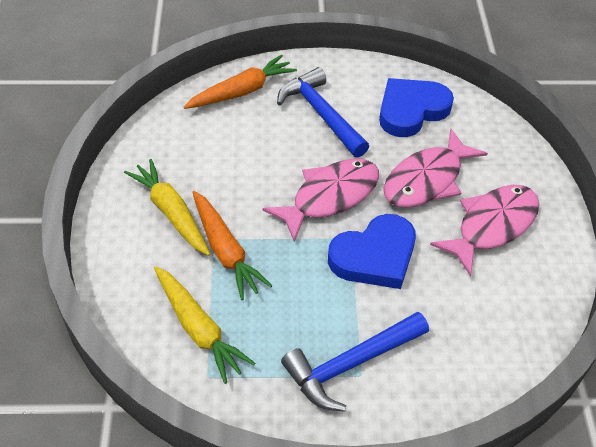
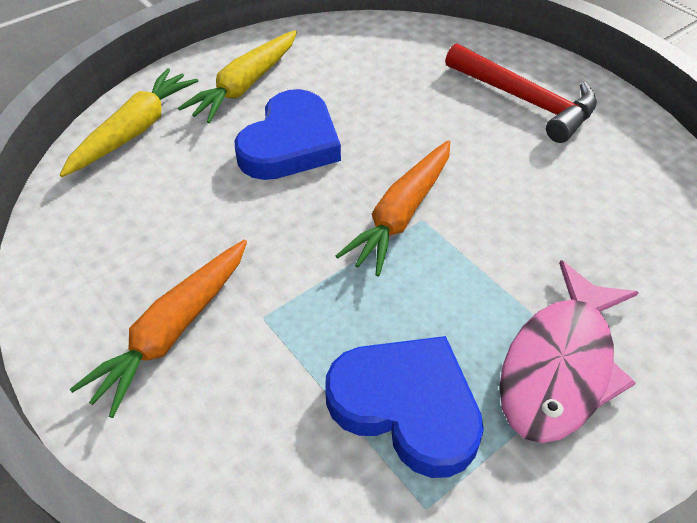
blue hammer: [277,67,369,158] [281,312,429,412] = 2 -> none = 0
pink fish: [262,158,379,242] [383,129,488,208] [430,185,539,276] = 3 -> [499,260,639,443] = 1
red hammer: none = 0 -> [445,43,597,143] = 1

